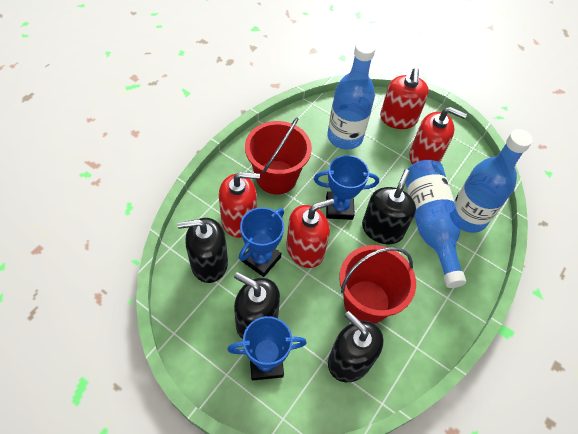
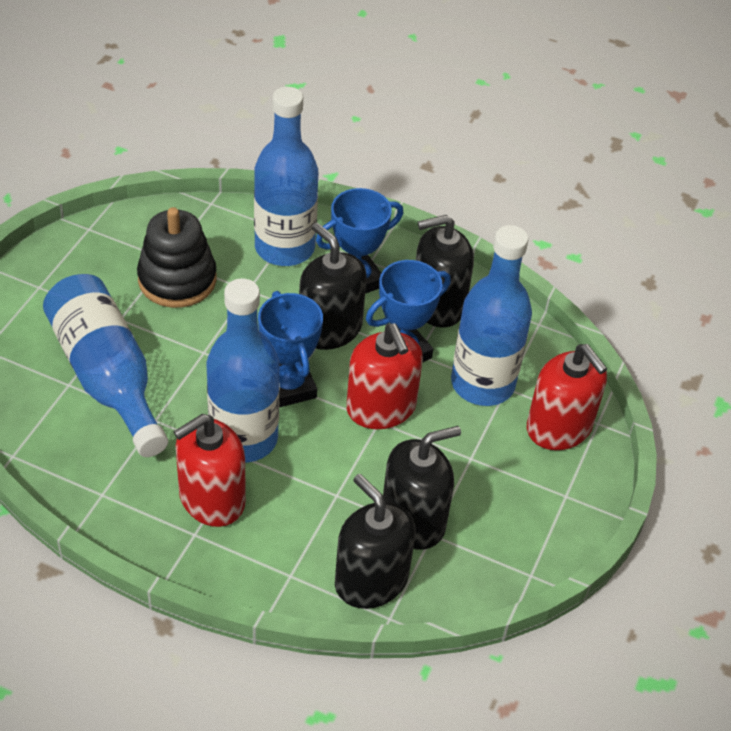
black stacking toy: none = 0 -> [137,207,216,308] = 1
blue bottle: [328,40,376,150] [406,160,466,288] [454,129,533,233] = 3 -> [43,274,168,457] [207,278,280,463] [254,87,318,266] [451,225,532,406] = 4
red bucket: [245,117,312,195] [339,245,416,324] = 2 -> none = 0
red soap dispenser: [219,172,260,238] [287,199,334,268] [380,68,429,129] [409,107,467,164] = 4 -> [174,414,246,527] [346,323,423,429] [527,344,607,450] = 3

